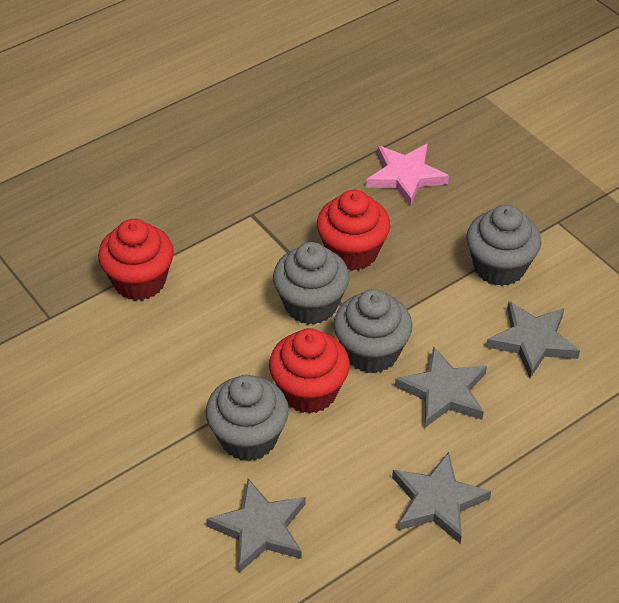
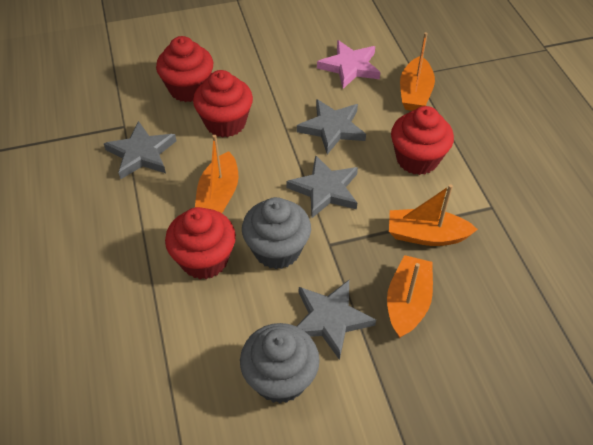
grey cupcake: [206,375,289,461] [273,242,350,325] [334,289,412,373] [466,205,541,286] = 4 -> [240,323,320,403] [242,197,311,269] = 2
orange boat: none = 0 -> [195,135,239,213] [387,255,433,338] [389,184,478,246] [400,32,435,111] = 4
red cupcake: [98,219,174,301] [269,328,350,414] [317,190,390,271] = 3 -> [156,36,213,102] [165,207,236,279] [193,70,253,138] [391,106,454,175] = 4

